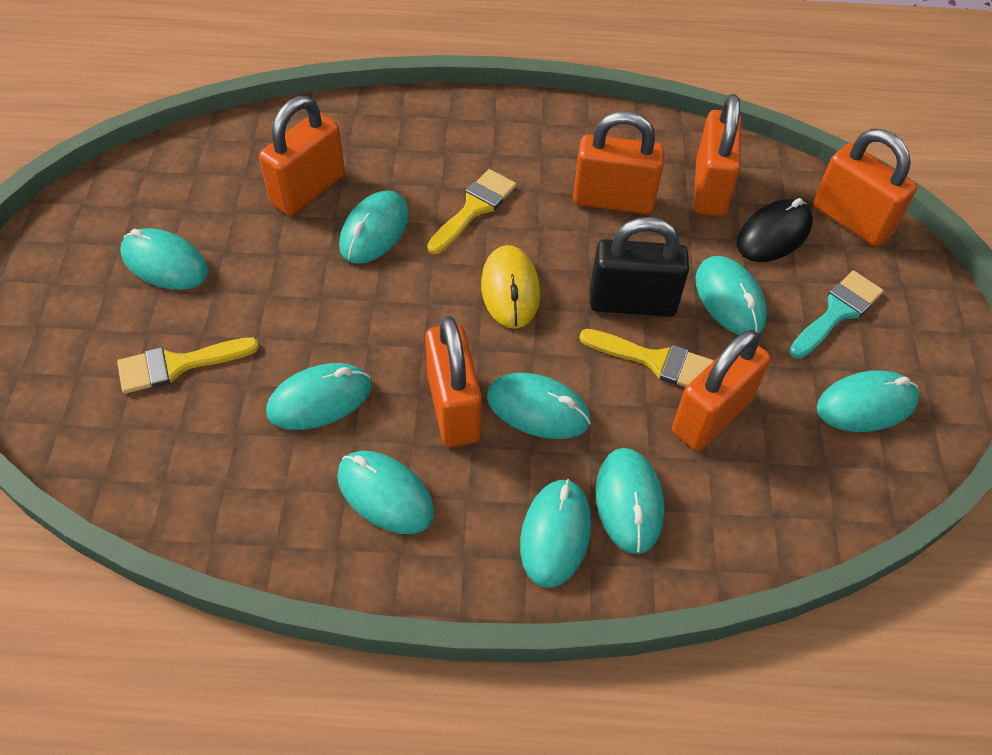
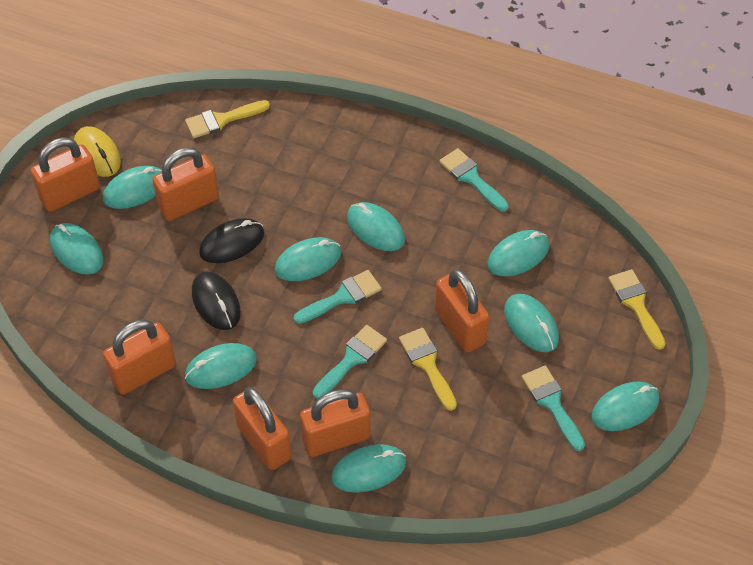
black mouse: [737,198,813,262] = 1 -> [192,272,241,330] [199,218,264,263] = 2
black padlock: [590,217,689,317] = 1 -> none = 0
turquoise brush: [789,271,884,359] = 1 -> [294,270,382,324] [313,325,387,399] [439,148,509,212] [522,366,585,451] = 4

